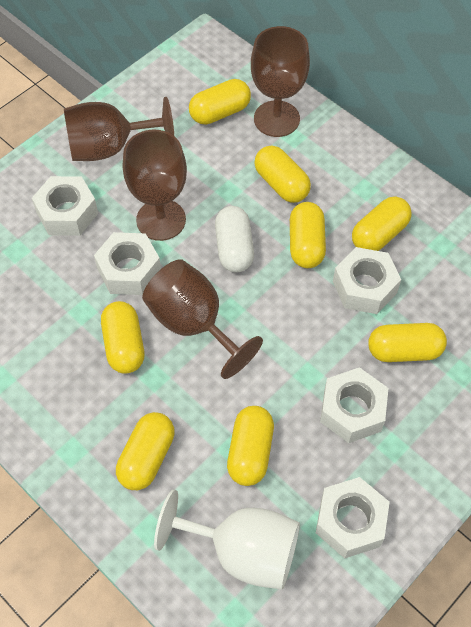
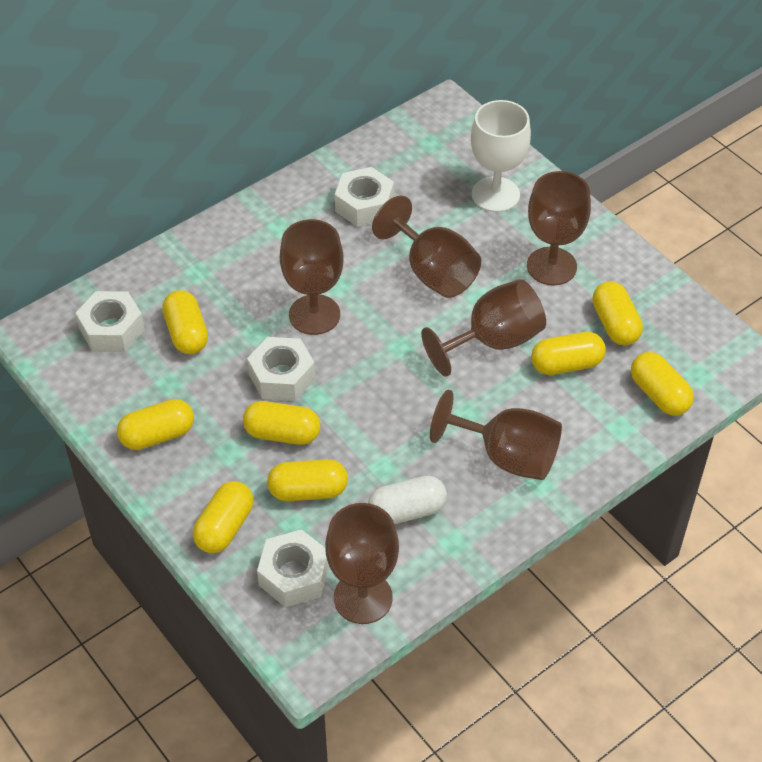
brown goblet: [64,97,174,161] [123,130,187,241] [142,259,263,379] [251,26,310,137] = 4 -> [280,219,344,335] [325,503,399,624] [372,196,481,298] [421,279,546,377] [430,390,562,480] [527,171,591,286] = 6
white nut: [32,176,98,236] [94,232,161,295] [316,477,390,558] [320,367,388,443] [333,247,401,314] = 5 -> [76,291,145,352] [247,337,315,401] [257,529,329,607] [335,167,394,227] = 4

